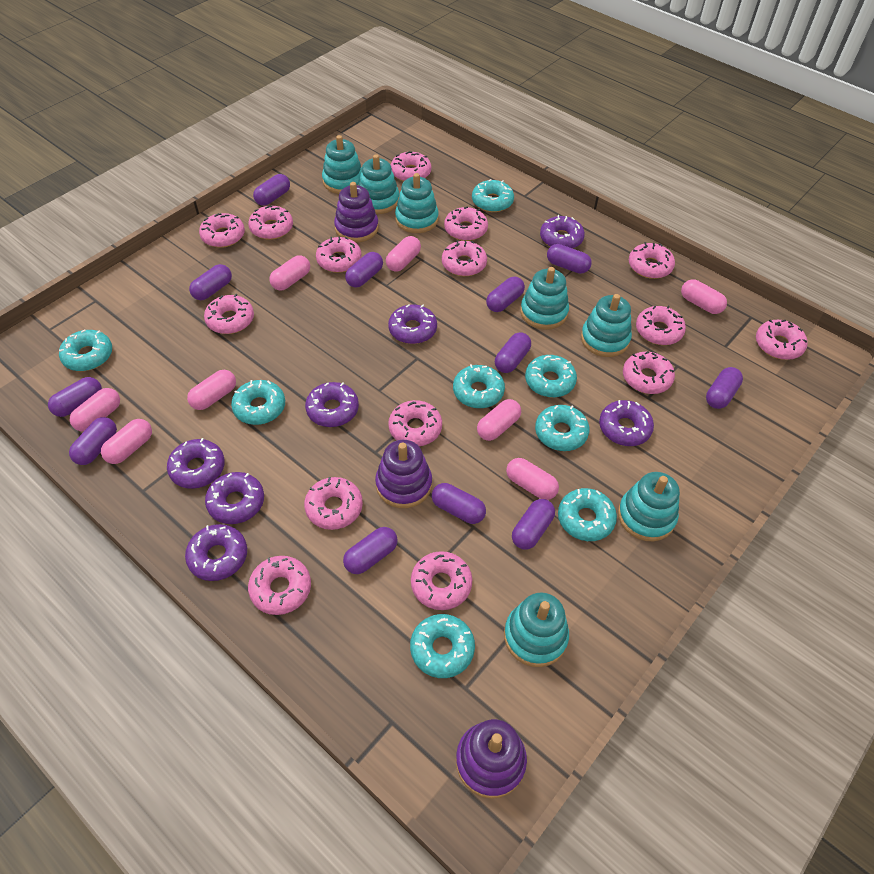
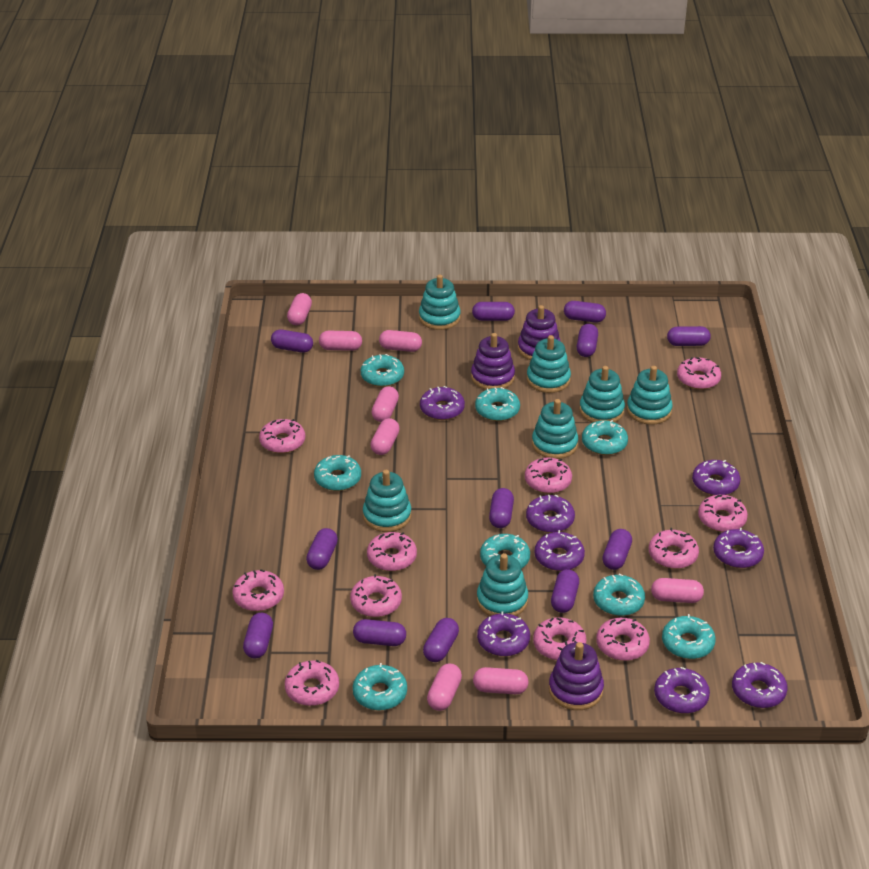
pink donut: [199,213,245,248] [204,294,254,334] [248,206,293,240] [248,556,311,615] [304,477,363,530] [316,237,362,273] [388,400,442,446] [391,151,431,181] [411,551,472,610] [442,240,487,276] [444,207,488,241] [623,351,675,394] [629,242,675,279] [636,306,686,345] [756,319,807,360] = 15 -> [232,569,284,611] [259,419,305,453] [285,660,339,706] [350,574,402,617] [367,532,417,571] [525,457,572,494] [533,617,587,660] [596,618,650,661] [649,528,699,569] [677,357,721,390] [698,495,748,532] = 11
purple donut: [167,438,225,489] [185,524,247,581] [205,472,264,524] [305,382,359,427] [388,304,437,344] [540,215,585,249] [599,400,654,446] = 7 -> [420,386,465,420] [477,612,530,656] [526,495,575,533] [535,530,585,571] [654,667,710,713] [692,460,740,495] [713,528,764,568] [732,662,788,708] = 8

